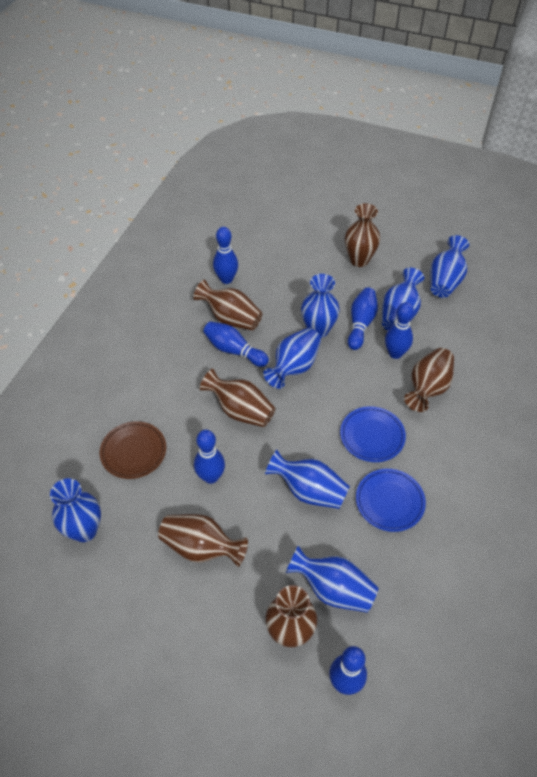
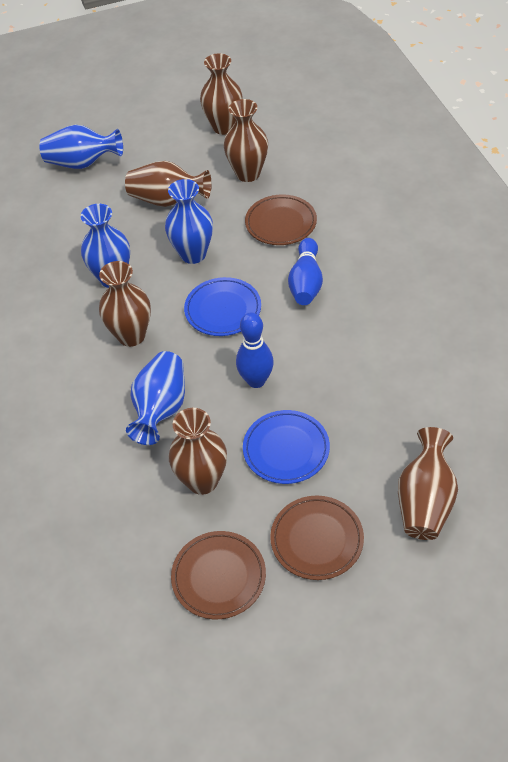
blue bowling pin: [194,430,225,484] [203,321,269,367] [213,227,238,284] [329,646,367,695] [348,288,378,350] [385,302,414,359] = 6 -> [236,312,274,388] [288,238,323,305] = 2
blue vase: [50,478,101,542] [263,328,321,389] [265,450,350,509] [286,545,379,613] [301,274,340,338] [382,268,424,331] [430,235,469,298] = 7 -> [39,125,123,169] [81,204,130,288] [126,351,185,445] [165,179,213,264] = 4
brown plate: [100,421,166,479] = 1 -> [171,531,266,619] [245,194,317,245] [270,495,364,580] = 3

